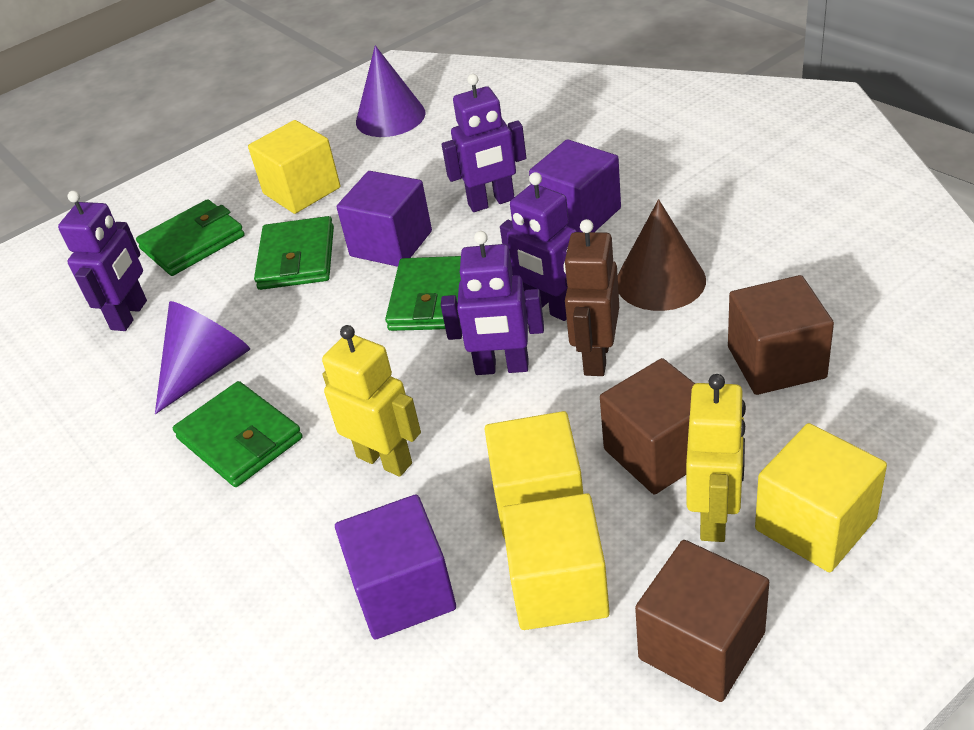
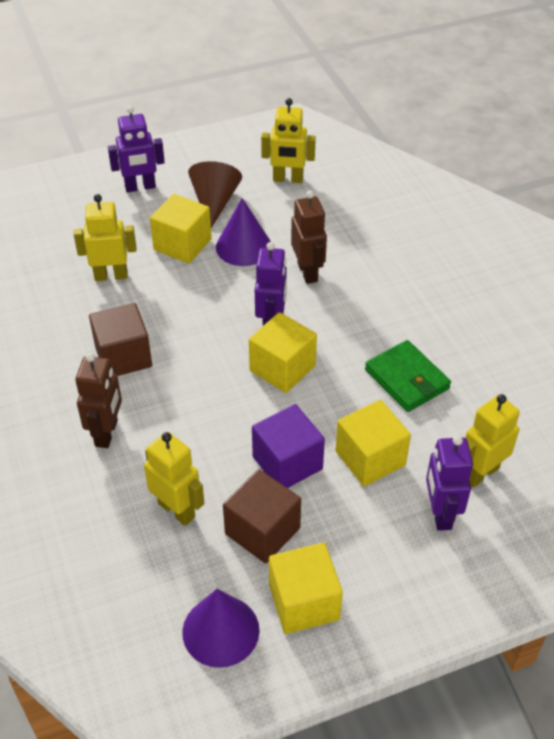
brown cube: [600,358,695,494] [635,540,769,702] [728,275,834,395] = 3 -> [89,303,152,376] [223,469,301,563] = 2
brown robot: [564,219,619,376] = 1 -> [75,353,122,448] [291,191,327,284] = 2
green wallet: [136,199,245,276] [173,381,302,487] [254,216,334,290] [385,256,461,331] = 4 -> [365,340,451,412] = 1
purple cube: [335,494,456,639] [337,171,432,267] [529,139,621,232] = 3 -> [252,404,325,488] = 1
purple robot: [58,190,147,331] [441,231,544,375] [442,74,526,212] [500,172,577,321] = 4 -> [108,106,165,192] [255,242,287,326] [426,435,473,531] = 3
yellow robot: [322,325,421,477] [686,374,746,542] = 2 -> [74,194,136,281] [144,432,204,526] [261,98,316,183] [465,394,520,488] = 4

